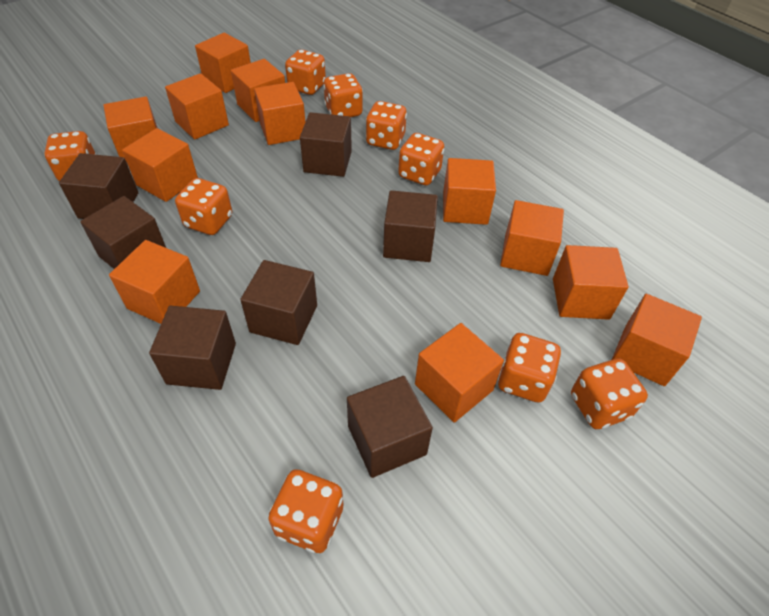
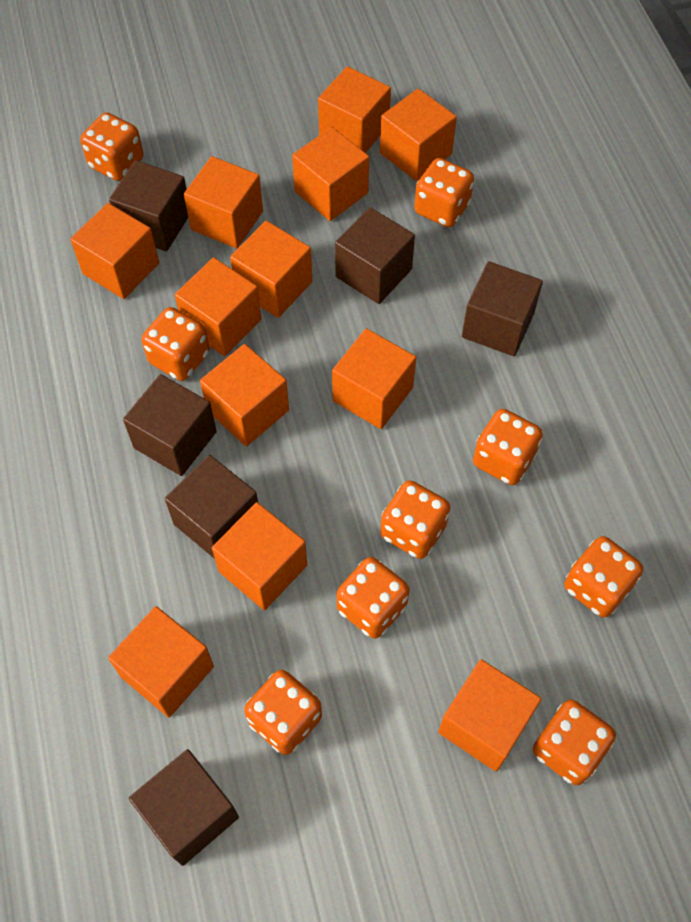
brown cube: [59,153,138,219] [80,196,166,269] [149,306,236,390] [240,260,317,345] [300,112,352,177] [347,376,433,478] [383,190,438,262] = 7 -> [109,160,188,251] [123,374,217,476] [129,749,239,866] [165,455,258,559] [335,207,415,304] [462,261,543,356] = 6

